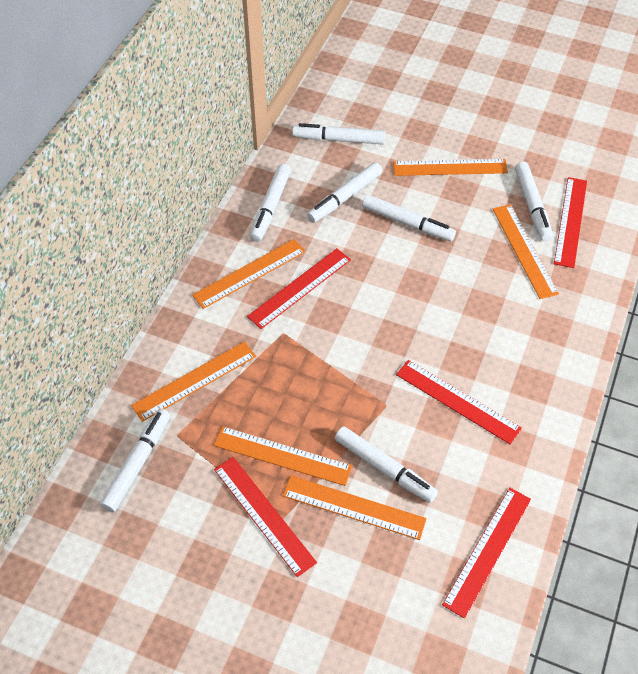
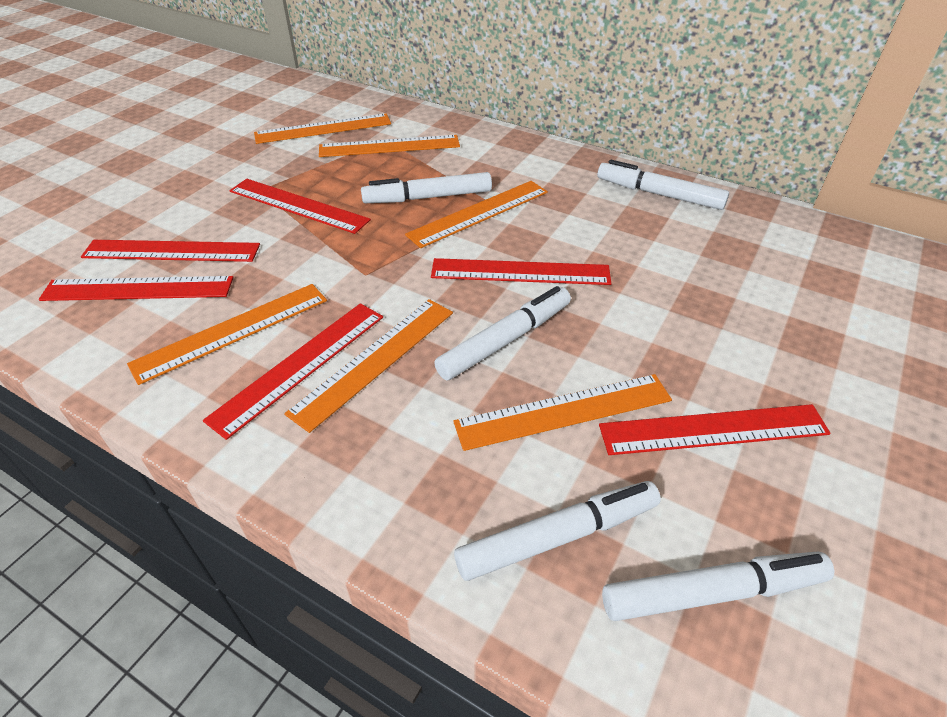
red ruler: [214,457,317,577] [247,248,351,329] [396,360,522,444] [442,488,531,619] [554,177,587,268] = 5 -> [39,276,234,301] [81,240,260,262] [203,303,383,440] [229,179,371,234] [431,258,611,285] [599,404,831,455] = 6
white marker: [100,409,170,512] [250,164,291,242] [292,123,385,145] [307,162,382,223] [335,426,438,503] [362,194,456,241] [515,162,553,241] = 7 -> [361,172,492,203] [434,286,571,381] [454,481,661,581] [597,160,729,210] [602,552,834,621] = 5

